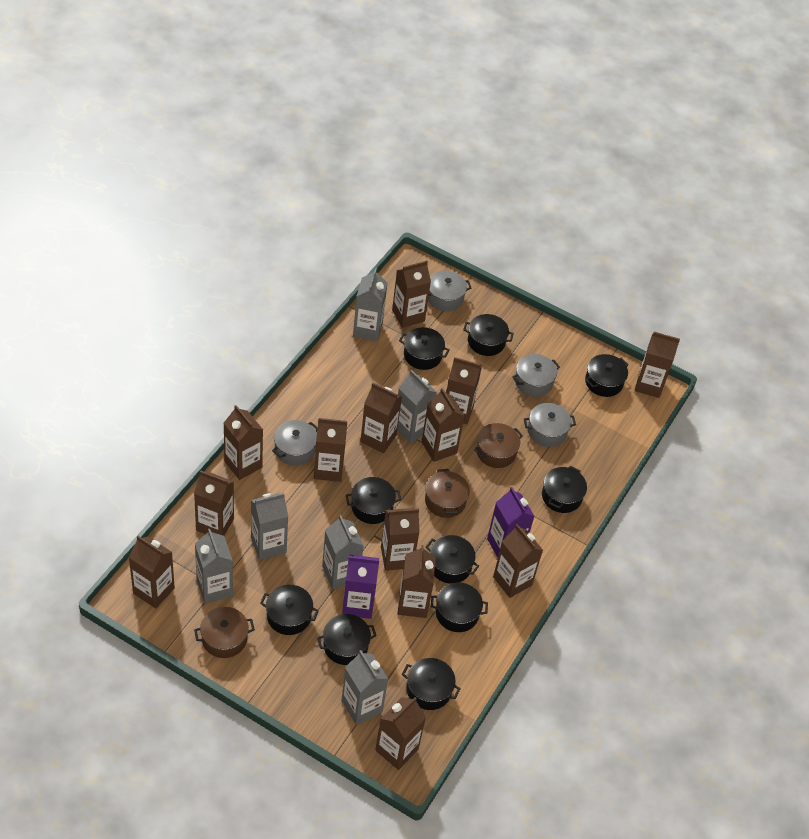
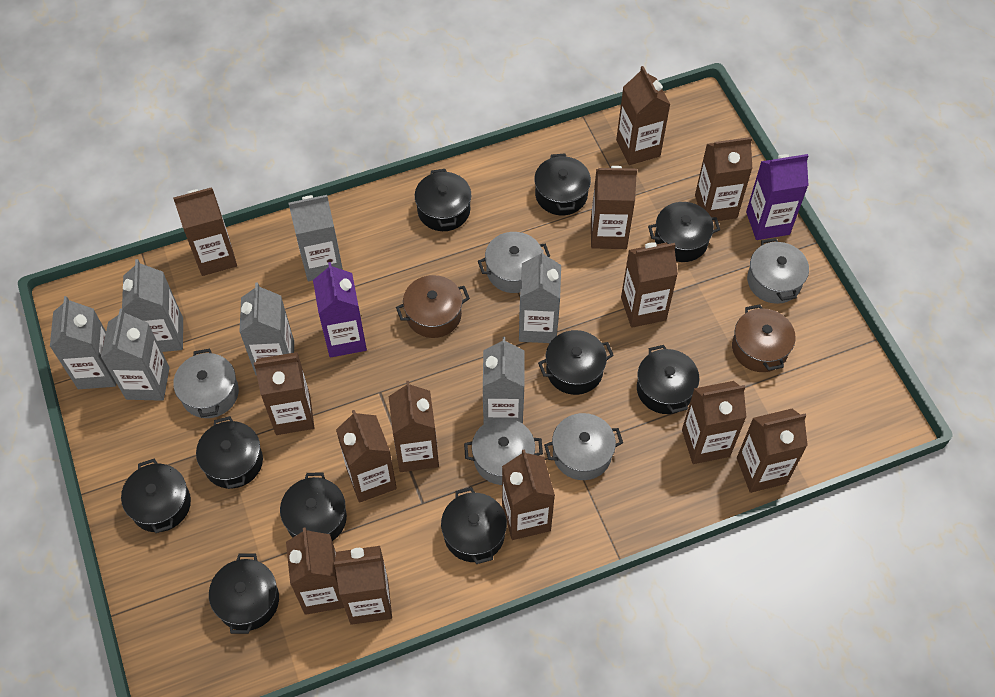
brown pot: [194,607,255,658] [425,469,470,518] [474,423,523,468] = 3 -> [396,275,470,338] [732,304,796,372] = 2
grey carton: [195,529,233,604] [251,493,288,560] [322,515,364,589] [342,650,388,725] [353,268,387,341] [397,370,437,443] = 6 -> [50,296,116,389] [101,309,170,401] [122,259,183,352] [239,282,294,376] [288,195,343,281] [483,337,524,424] [519,250,561,343] = 7
grey pot: [272,420,318,466] [428,271,472,311] [512,354,560,397] [524,403,576,447] = 4 -> [173,349,239,418] [464,418,543,485] [478,232,550,293] [544,413,623,480] [747,238,809,304] = 5

